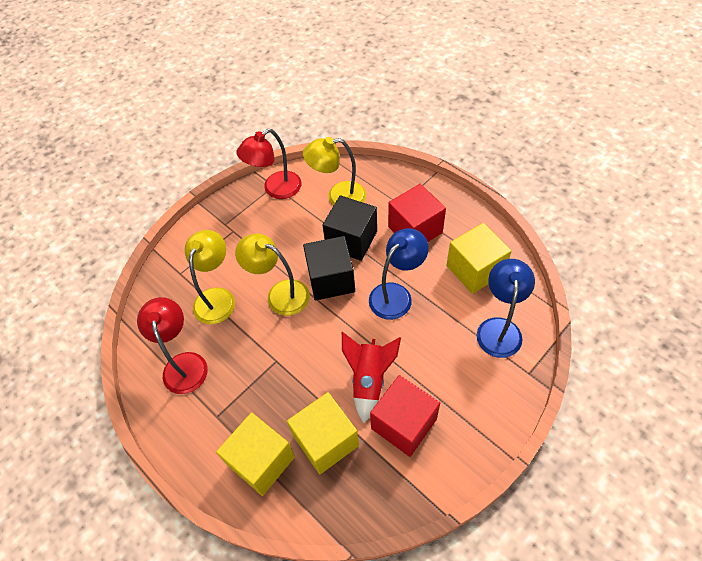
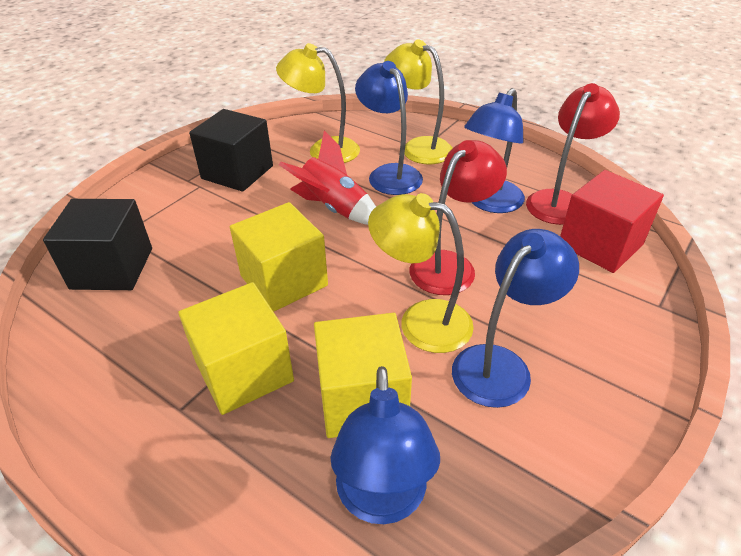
blue lamp: [369,228,429,320] [477,259,535,358] = 2 -> [331,366,440,524] [355,61,423,195] [452,229,579,408] [464,88,525,213] = 4
red cube: [370,375,440,457] [388,184,446,242] = 2 -> [560,170,664,273] = 1

